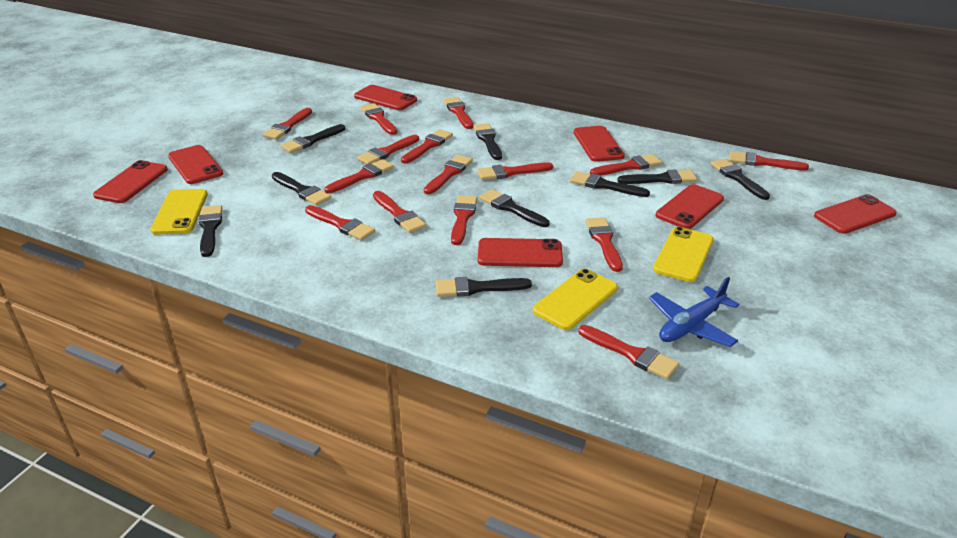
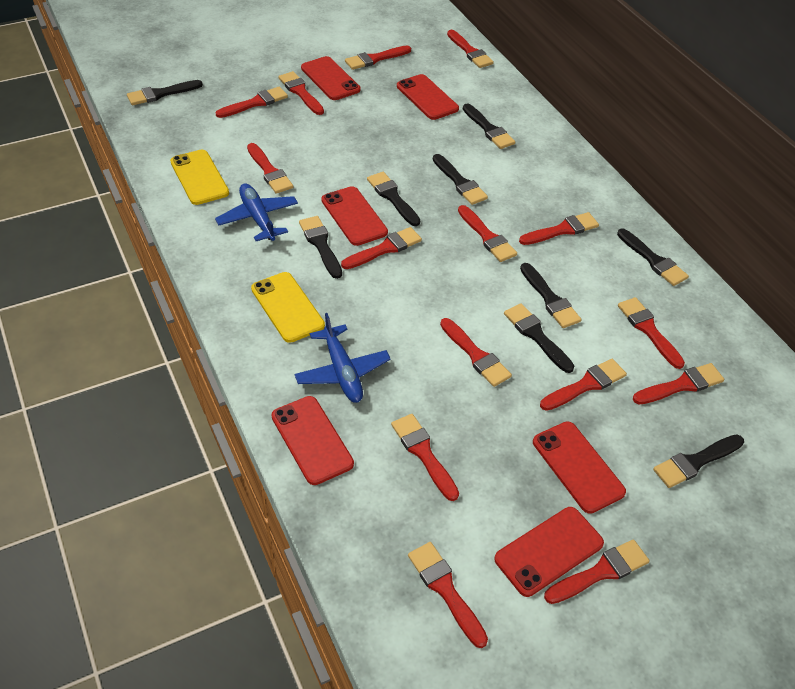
blue plane: [649,277,740,347] = 1 -> [215,183,298,241] [294,313,391,403] = 2
red phone: [93,160,168,203] [168,145,223,184] [354,85,417,110] [478,238,563,267] [574,126,625,162] [656,184,724,229] [814,194,897,234] = 7 -> [272,396,354,485] [301,56,360,100] [321,186,388,246] [397,74,459,120] [494,507,604,597] [533,421,626,514] = 6
yellow phone: [150,189,208,235] [533,269,618,330] [653,227,714,282] = 3 -> [170,150,229,205] [251,272,325,343] = 2

